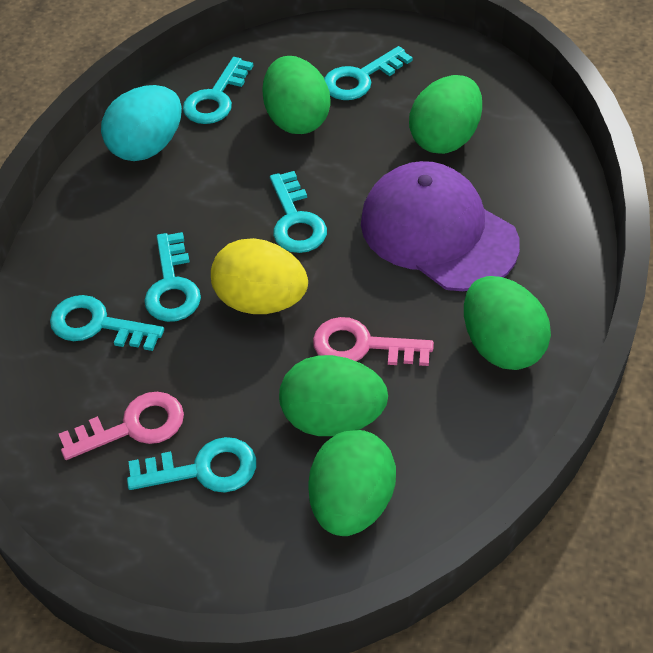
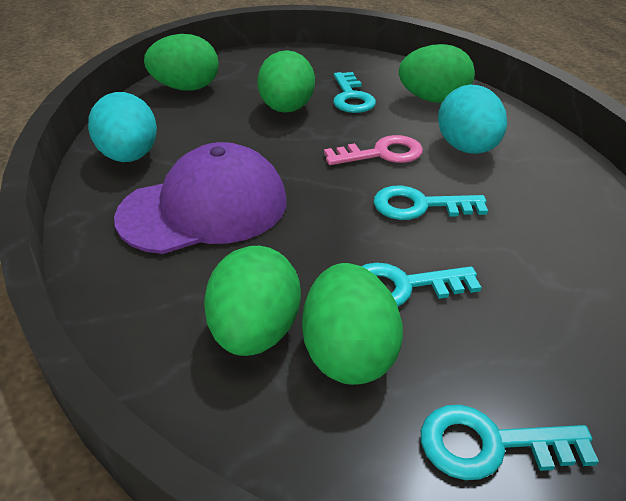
pink key: [59,392,184,460] [313,317,434,366] = 2 -> [324,135,423,165] = 1
turquoise egg: [101,85,182,161] = 1 -> [88,92,157,162] [438,85,507,154] = 2
turquoise key: [50,295,164,351] [127,437,256,493] [144,232,201,322] [183,57,253,124] [270,171,327,253] [324,46,413,100] = 6 -> [333,72,376,113] [362,263,481,306] [374,185,488,220] [421,405,599,480] = 4
yellow egg: [211,238,308,314] = 1 -> none = 0

